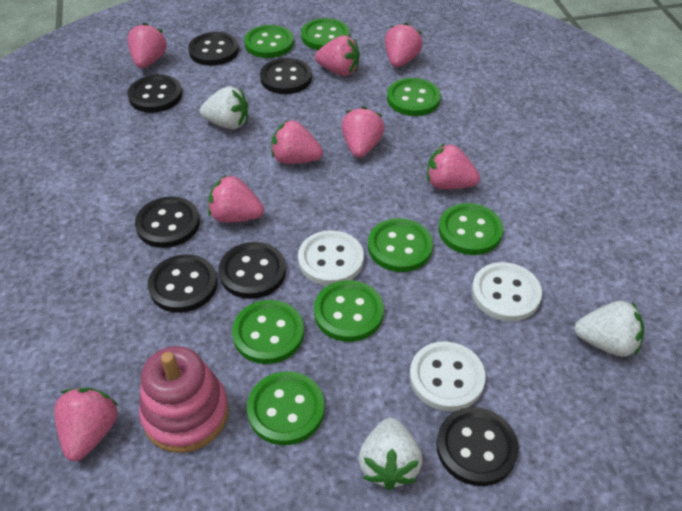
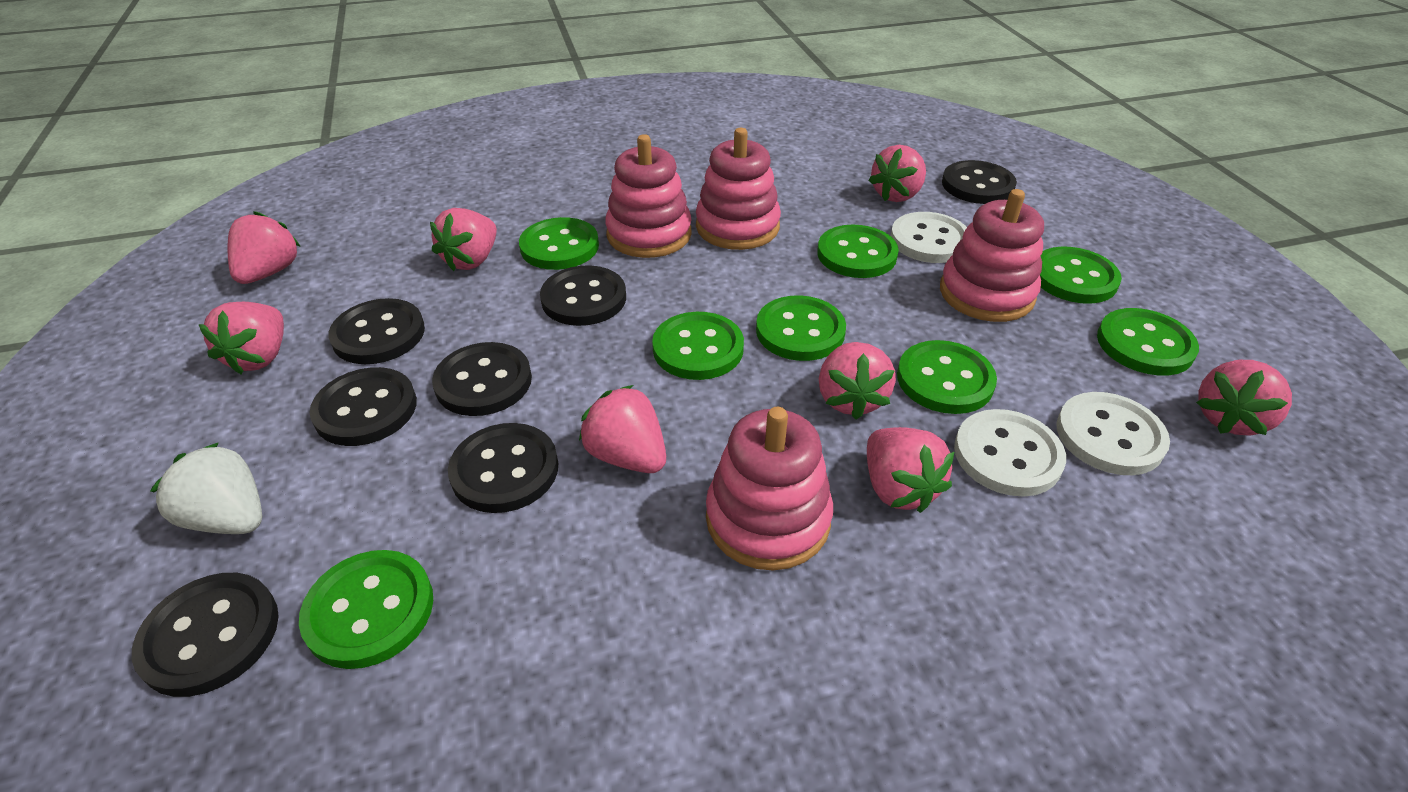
pink stacking toy: [139,346,229,453] = 1 -> [605,134,692,258] [696,128,781,250] [706,407,833,571] [940,189,1044,322] = 4
white strawberry: [200,86,248,129] [359,418,422,490] [574,301,644,357] = 3 -> [150,442,262,534] = 1

